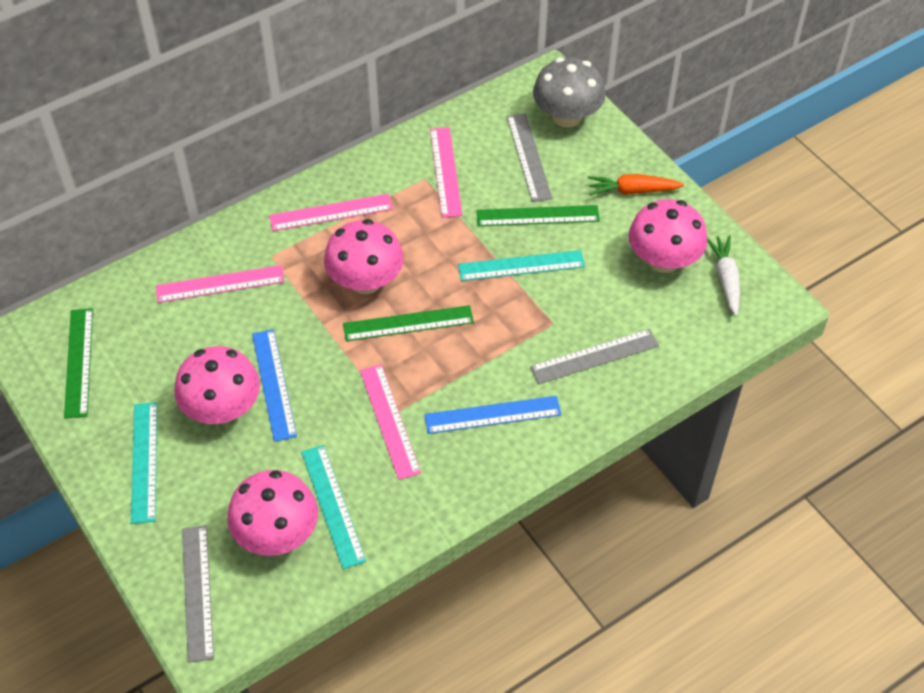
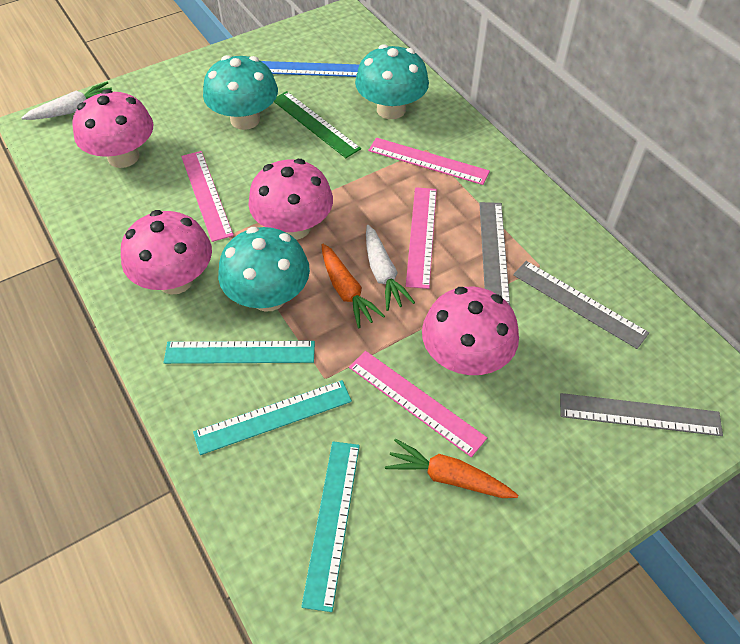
blue ruler: [252,329,297,442] [424,396,561,434] = 2 -> [261,61,360,77] = 1
green ruler: [64,308,93,419] [343,305,474,341] [477,205,600,226] = 3 -> [274,91,361,158] = 1
grey mushroom: [533,57,606,128] = 1 -> none = 0
orange carrot: [587,174,684,196] = 1 -> [322,244,385,328] [385,439,518,498] = 2
turquoise mushroom: none = 0 -> [203,55,278,130] [218,227,310,312] [355,44,429,119] = 3
white carrot: [707,235,740,316] = 1 -> [21,82,112,120] [366,225,415,311] = 2

